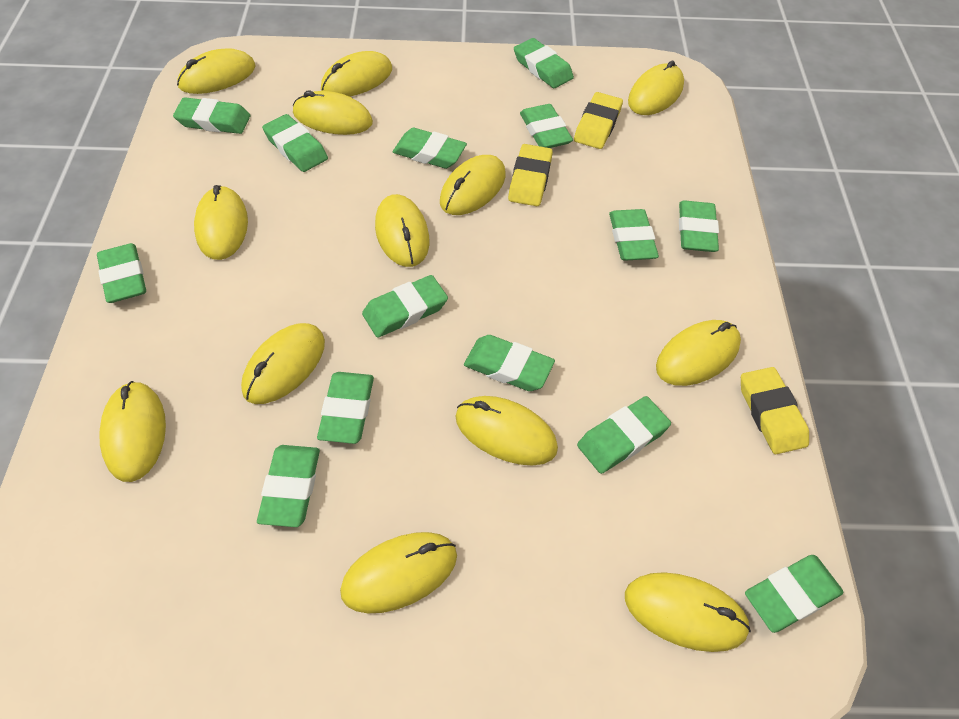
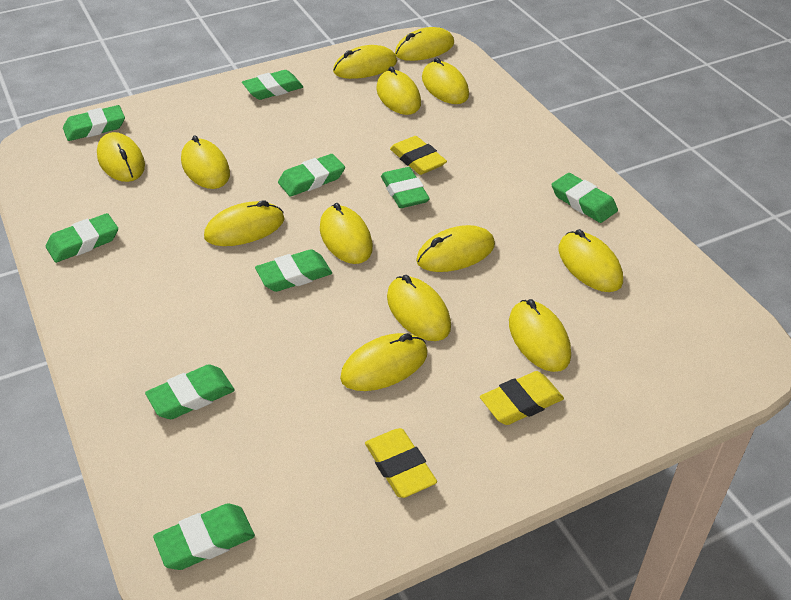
green eraser: [97,243,146,303] [173,97,250,134] [257,445,320,527] [262,114,328,172] [317,372,374,444] [362,275,448,338] [393,128,467,169] [464,335,555,391] [514,38,574,88] [520,104,573,148] [577,396,671,474] [609,209,659,261] [679,200,719,252] [745,555,843,633] = 14 -> [46,213,118,263] [63,105,125,141] [145,364,235,419] [153,503,255,570] [242,70,303,100] [255,249,332,292] [278,154,345,197] [381,167,430,208] [551,173,618,223] = 9

